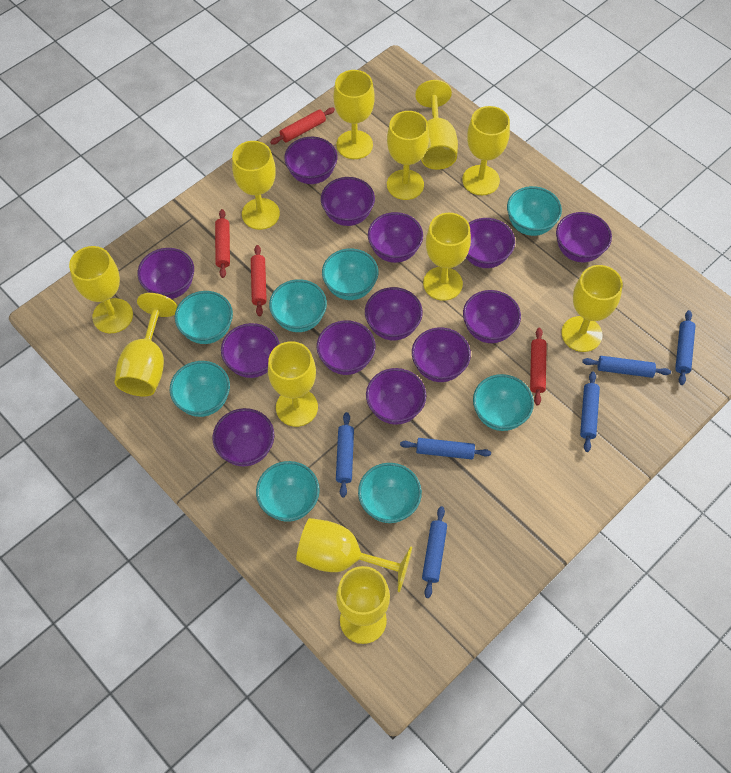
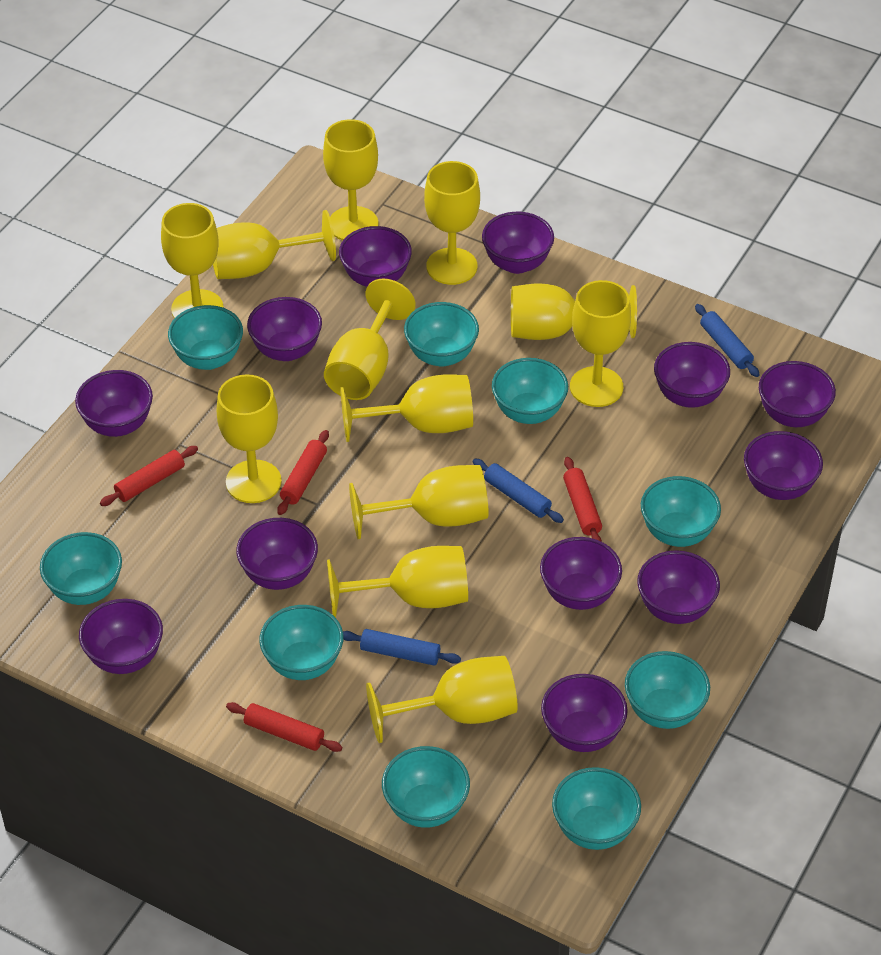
blue rolling pin: [336,412,354,498] [400,438,491,459] [422,506,447,598] [580,371,600,452] [582,356,671,378] [675,310,695,385] = 6 -> [343,629,461,665] [473,459,564,523] [695,304,760,377] = 3
purple bowl: [137,248,194,299] [212,408,274,467] [221,323,280,378] [284,137,337,184] [317,320,376,375] [321,177,375,226] [365,287,423,340] [366,368,426,425] [368,212,423,263] [412,327,471,382] [463,290,521,343] [466,218,515,268] [556,212,612,262] = 13 -> [75,370,153,437] [79,599,163,674] [236,518,318,590] [247,297,322,361] [339,226,412,287] [482,212,554,274] [540,537,622,610] [541,674,628,752] [637,550,720,624] [654,342,730,408] [744,431,823,500] [759,361,836,427] = 12
turquoise bowl: [170,361,230,417] [175,291,233,344] [256,461,320,522] [269,279,327,332] [322,249,378,300] [358,463,422,523] [473,374,534,431] [507,186,562,236] = 8 -> [40,532,122,605] [168,305,243,370] [259,605,343,680] [382,746,470,828] [404,302,479,367] [492,358,568,424] [552,767,641,850] [625,651,710,729] [641,476,721,547] = 9

